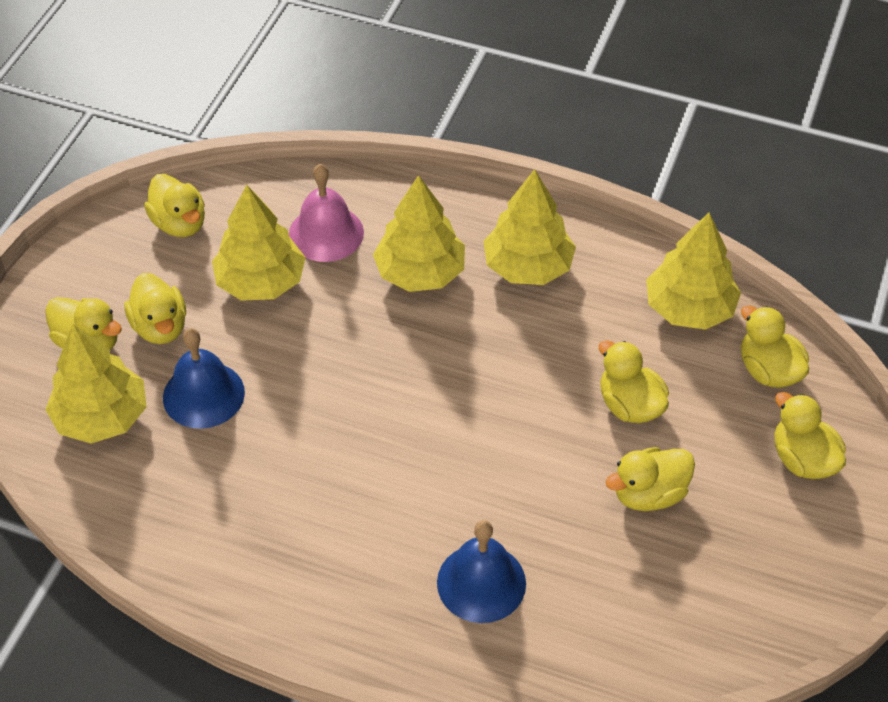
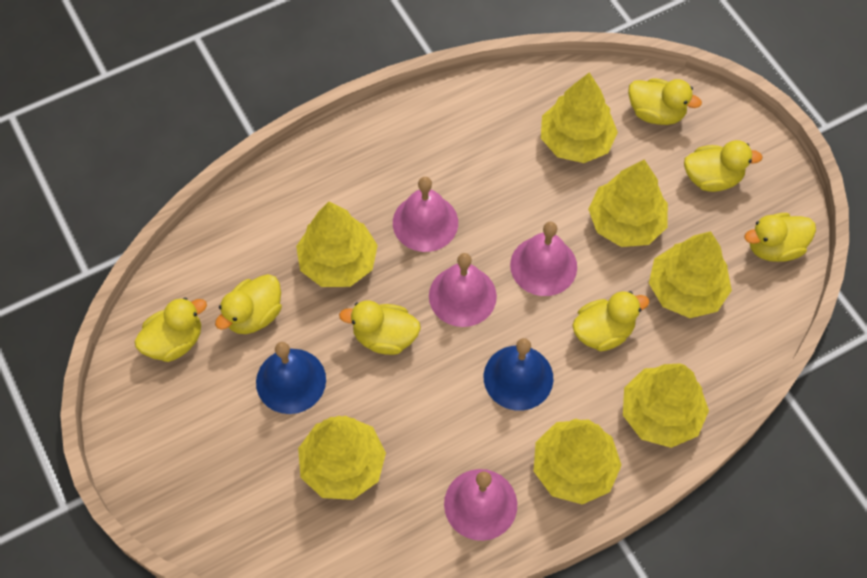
pink bell: [289,164,364,262] = 1 -> [393,177,458,252] [429,253,497,327] [444,469,517,541] [510,222,577,296] = 4
yellow tree: [45,324,146,443] [212,185,306,301] [373,175,465,292] [483,169,576,285] [646,213,741,330] = 5 -> [296,201,378,287] [298,416,386,500] [534,419,622,504] [541,73,618,163] [588,159,668,247] [623,363,709,448] [649,231,732,318] = 7

